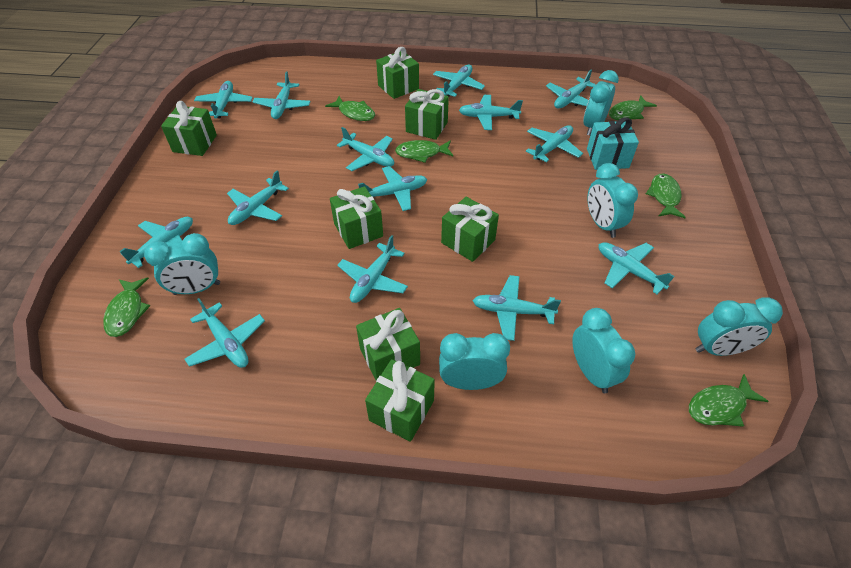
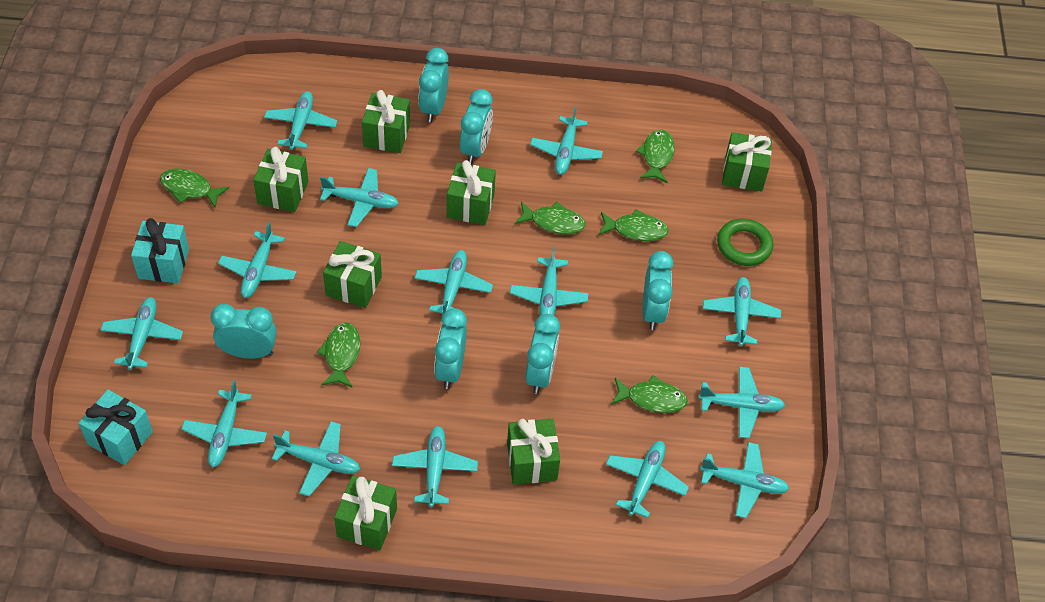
green ring: none = 0 -> [717,218,773,266] = 1
turquoise gift: [587,117,639,170] = 1 -> [78,390,153,465] [131,218,189,283] = 2

